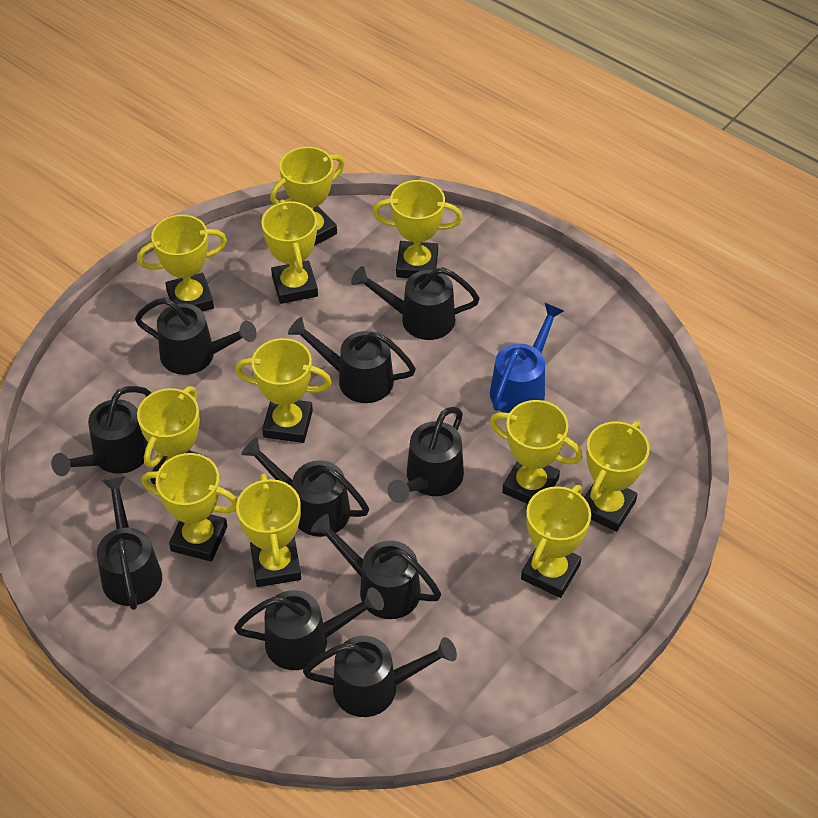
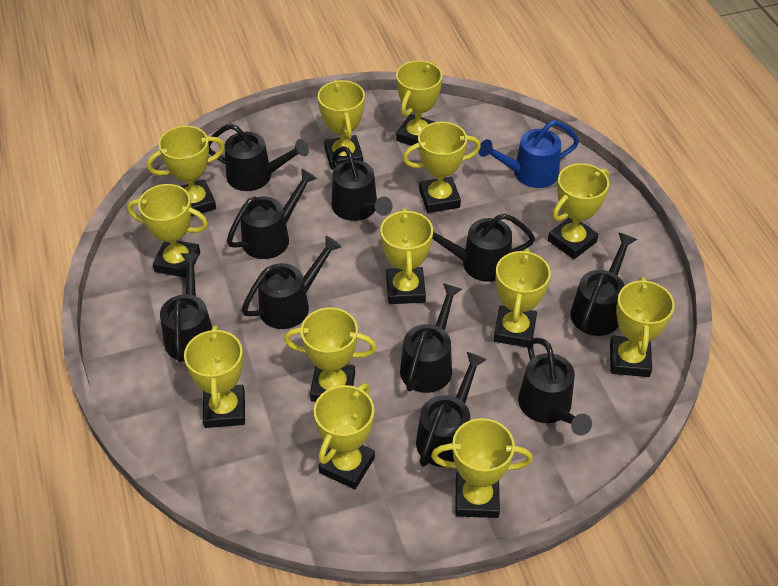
yellow trophy: [137,215,227,311] [137,386,208,485] [142,453,237,562] [235,338,332,443] [236,473,301,587] [261,199,318,304] [270,147,344,246] [373,180,463,278] [490,400,583,504] [521,485,591,598] [584,421,650,532] = 11 -> [127,184,208,278] [147,126,225,216] [184,325,245,428] [284,308,377,402] [314,383,375,489] [318,80,365,170] [380,208,433,304] [396,60,442,146] [403,122,481,213] [431,418,533,518] [494,248,551,347] [548,163,609,259] [610,277,675,377] = 13

